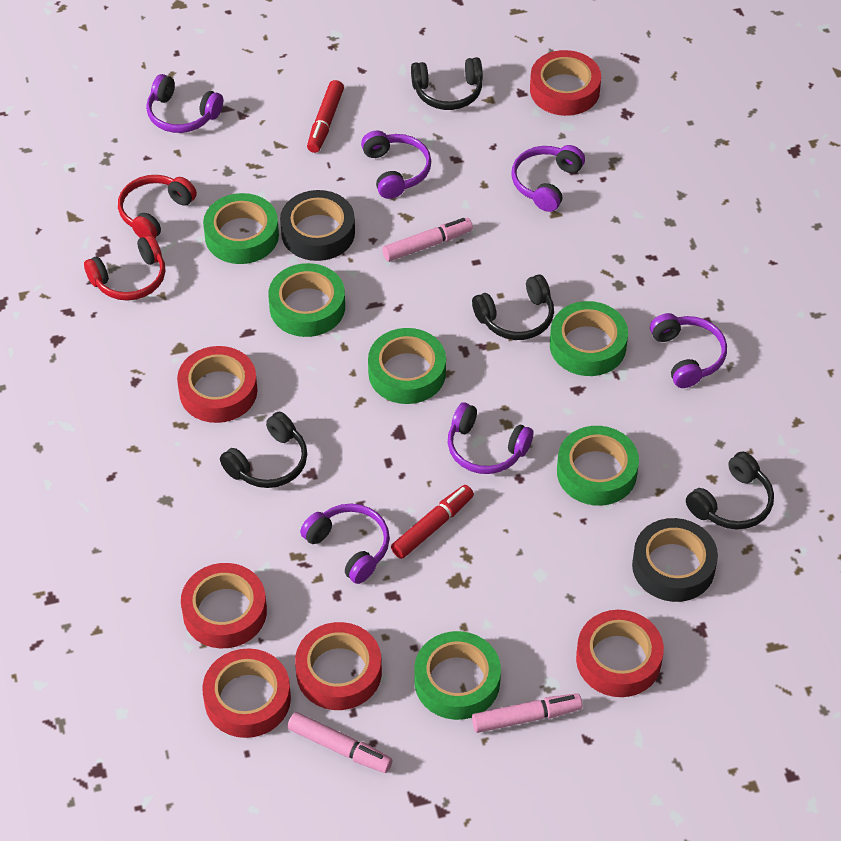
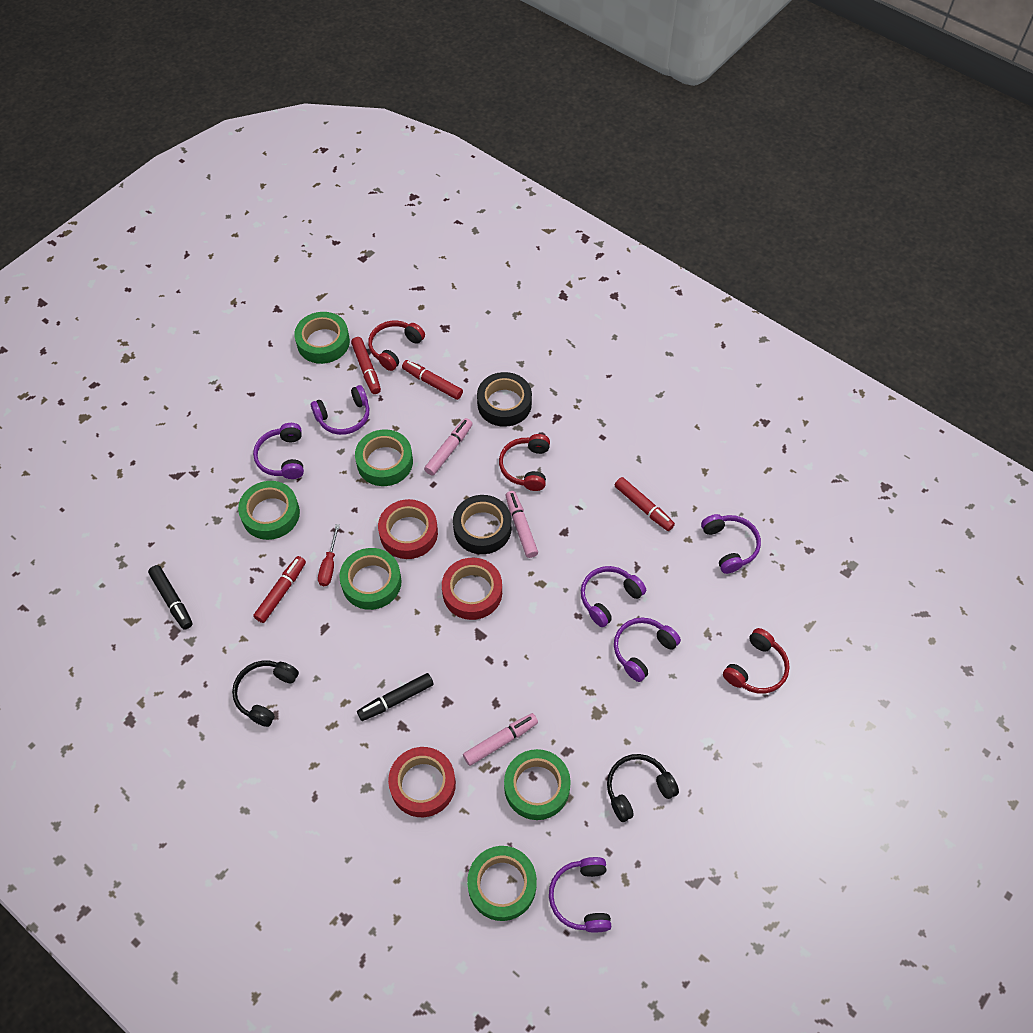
black headphones: [220,412,307,488] [411,57,483,110] [472,274,554,340] [686,451,774,530] = 4 -> [232,661,299,727] [607,754,679,822] = 2
black marker: none = 0 -> [148,565,193,630] [357,673,434,721] = 2
red headphones: [84,235,165,301] [118,175,197,239] = 2 -> [368,320,425,371] [499,434,550,491] [723,628,790,694] = 3
red marker: [307,80,344,153] [391,485,474,559] = 2 -> [253,556,306,623] [351,337,381,394] [402,360,463,400] [615,477,675,531] = 4
red screwdriver: none = 0 -> [318,524,340,586] = 1
red tape: [177,346,258,423] [181,563,267,648] [202,648,291,738] [295,622,382,710] [530,50,601,116] [576,610,664,697] = 6 -> [378,499,438,559] [388,747,456,817] [442,558,502,620] = 3

